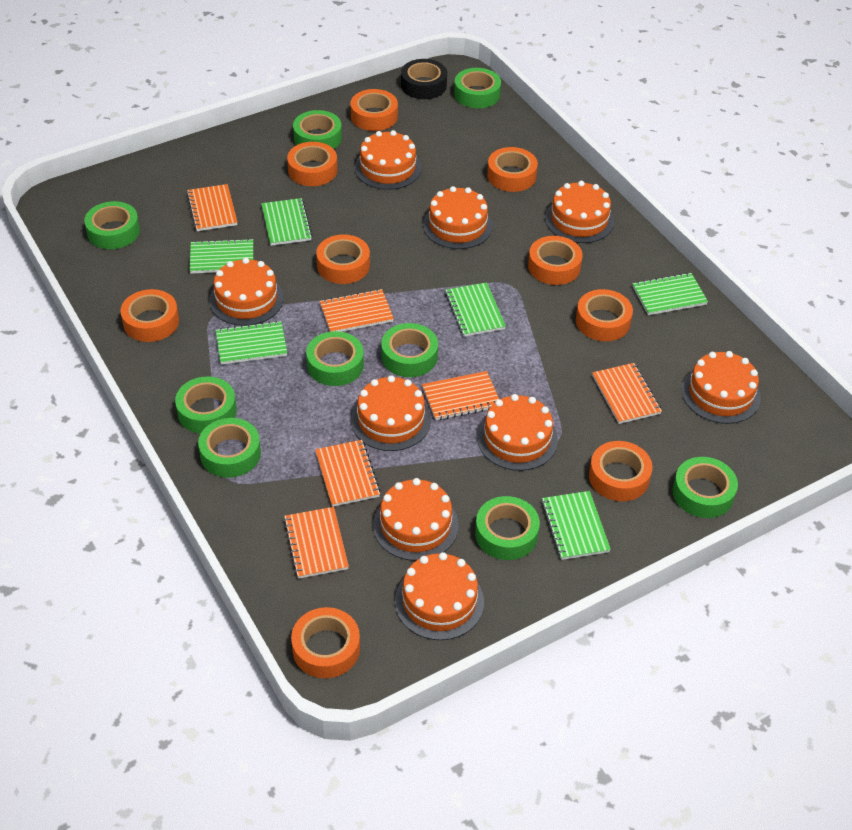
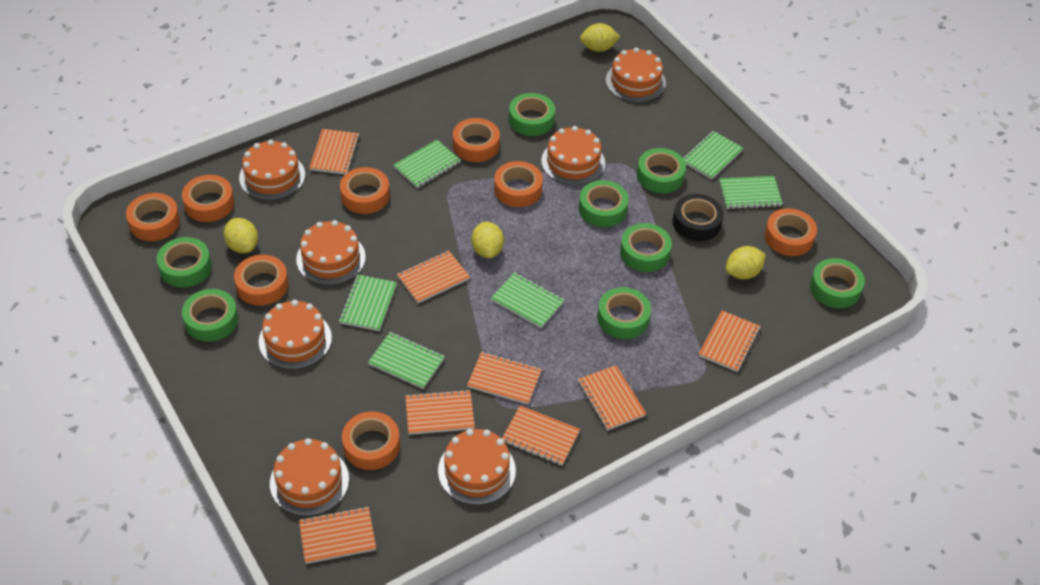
green tape: [84,201,140,249] [175,376,237,434] [198,418,261,478] [293,110,342,149] [306,331,364,386] [381,323,438,377] [454,68,501,108] [475,496,540,560] [672,457,738,518] = 9 -> [157,237,212,288] [182,289,238,342] [509,93,555,136] [579,180,629,227] [597,287,651,339] [620,223,672,272] [637,148,686,193] [810,258,865,308] = 8
orange cake: [209,258,284,326] [351,375,431,451] [355,130,422,190] [373,478,459,561] [395,552,484,640] [423,186,493,249] [477,394,558,471] [545,181,614,243] [682,351,761,424] = 9 -> [239,140,305,200] [259,300,332,369] [270,438,349,516] [296,220,366,285] [438,429,516,505] [541,126,605,185] [606,48,666,103] = 7
orange notebook: [186,184,237,231] [283,507,349,579] [315,440,381,507] [320,289,394,332] [422,371,499,420] [592,363,662,424] = 6 -> [299,507,376,564] [309,129,360,174] [397,251,470,303] [405,390,475,435] [467,352,542,405] [502,405,580,466] [578,365,646,431] [699,310,761,372] = 8
orange tape: [120,289,179,342] [287,142,338,186] [291,607,360,678] [316,234,370,284] [350,89,398,131] [487,147,538,192] [528,236,583,285] [576,289,633,341] [589,441,653,501] = 9 -> [126,193,180,241] [182,175,234,222] [234,255,288,306] [340,167,390,214] [342,411,400,470] [453,118,500,162] [494,161,543,207] [764,208,817,256] = 8
yellow lemon: none = 0 -> [224,218,258,253] [471,222,504,258] [580,23,620,52] [726,246,766,279] = 4

